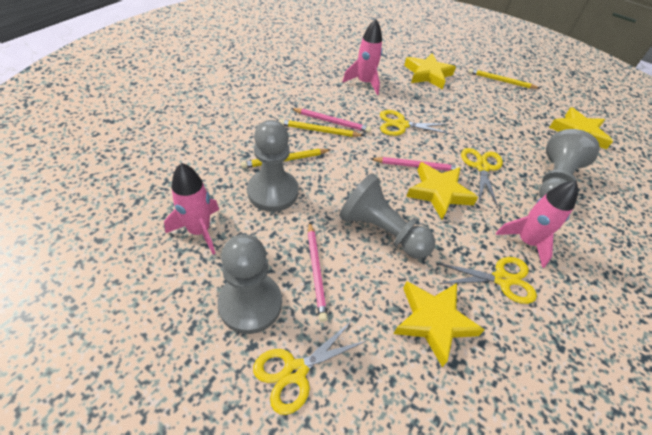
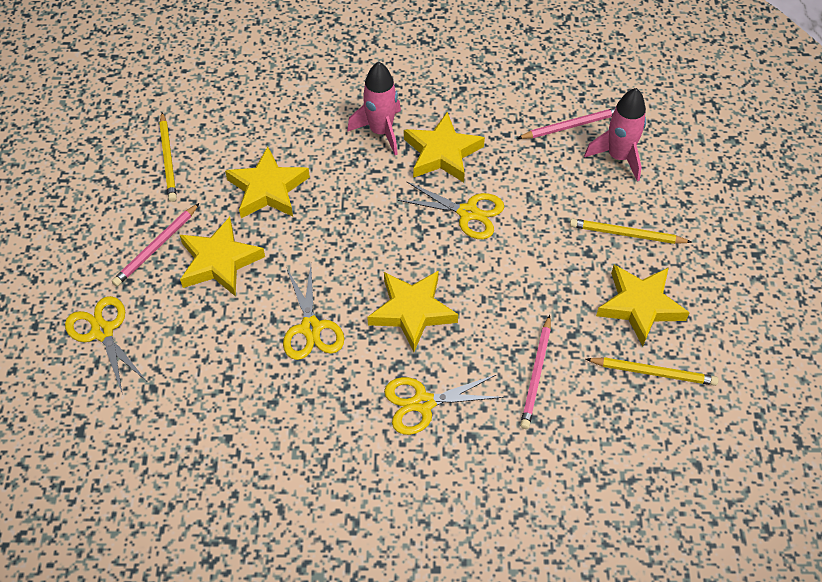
grey pawn: [218,235,282,334] [247,120,298,212] [339,173,435,259] [539,129,600,198] = 4 -> none = 0
pink rocket: [164,163,219,255] [343,19,382,95] [496,181,578,268] = 3 -> [347,62,401,155] [584,88,646,181] = 2
yellow star: [394,282,484,367] [404,53,456,89] [406,162,478,219] [549,107,613,149] = 4 -> [180,217,265,297] [225,146,310,218] [367,270,458,352] [404,112,485,182] [596,265,690,346] = 5

